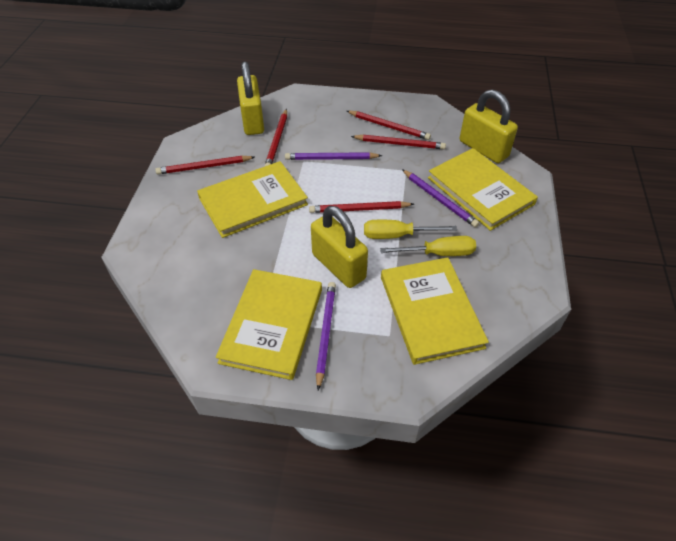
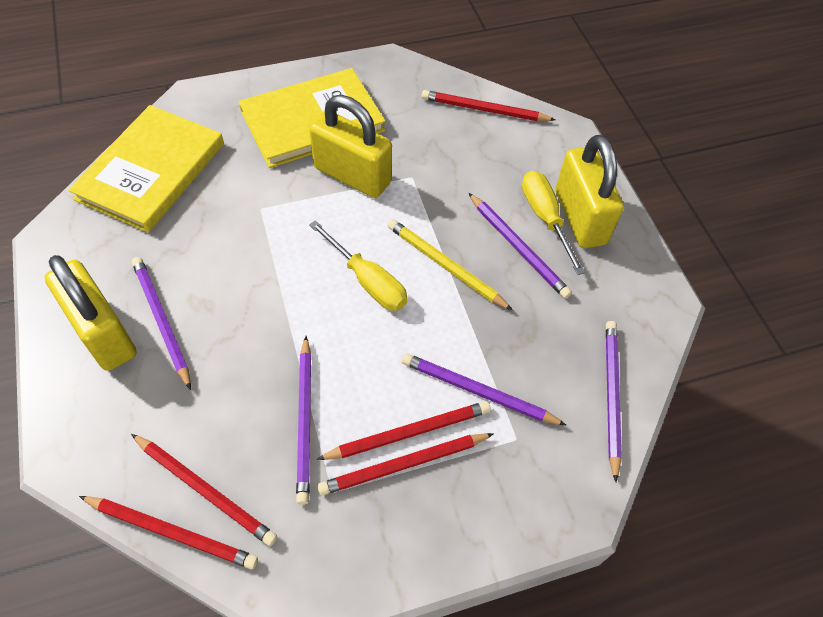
purple pencil: [285,152,382,160] [316,282,336,390] [402,169,479,228] = 3 -> [132,257,191,390] [296,336,311,505] [402,353,566,425] [469,193,572,299] [606,321,622,482] = 5
yellow book: [197,161,308,238] [216,269,322,380] [381,257,489,365] [428,148,538,231] = 4 -> [68,105,224,233] [239,68,385,168] = 2
yellow pencil: none = 0 -> [388,219,513,311] = 1

